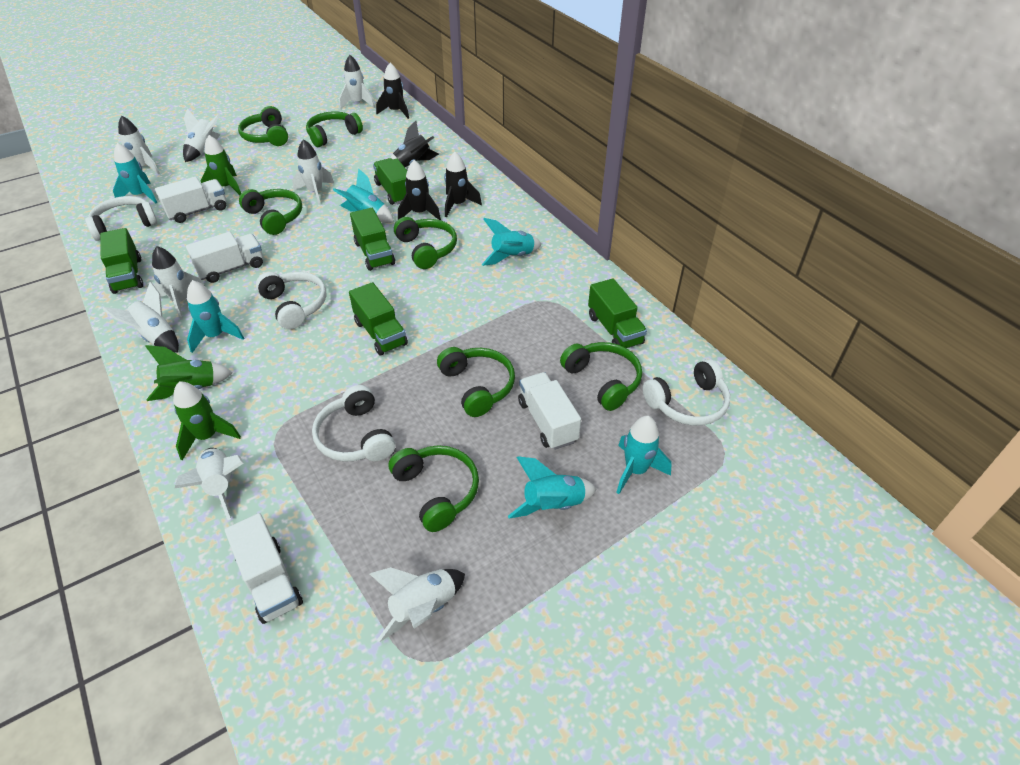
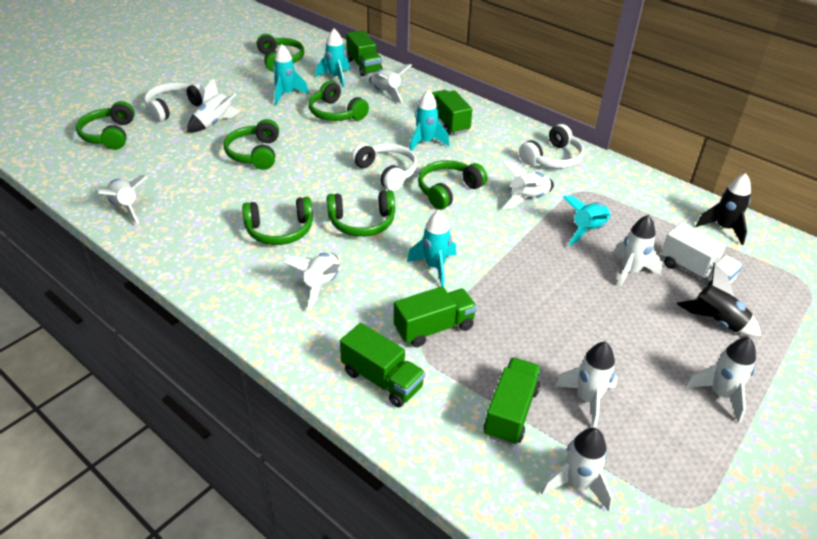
black rocket: [376,63,409,119] [390,121,439,167] [398,160,441,220] [444,152,482,217] = 4 -> [677,263,761,337] [696,173,751,245] = 2
green rocket: [145,345,233,401] [173,381,241,460] [201,135,241,195] = 3 -> none = 0
turquoise rocket: [113,143,158,203] [187,280,244,353] [333,168,394,223] [482,218,542,266] [508,456,596,518] [616,416,671,494] = 6 -> [273,44,309,105] [315,29,350,88] [407,210,456,287] [409,90,449,151] [563,196,611,246] = 5
white headphones: [85,196,158,241] [256,272,326,329] [312,385,395,462] [643,359,730,426] = 4 -> [144,82,205,122] [351,143,417,191] [519,124,584,168] = 3
white rocket: [103,282,179,353] [118,116,160,174] [152,246,205,320] [175,448,244,520] [183,108,221,162] [292,139,334,205] [339,55,375,109] [370,567,465,642] = 8 -> [97,175,148,224] [187,78,241,132] [285,252,342,310] [369,64,412,103] [502,161,554,209] [541,428,613,512] [555,342,618,428] [613,215,663,288] [685,337,756,423] = 9
white truck: [155,177,226,223] [186,232,263,283] [225,513,303,624] [518,372,581,450] = 4 -> [661,222,743,285] = 1

